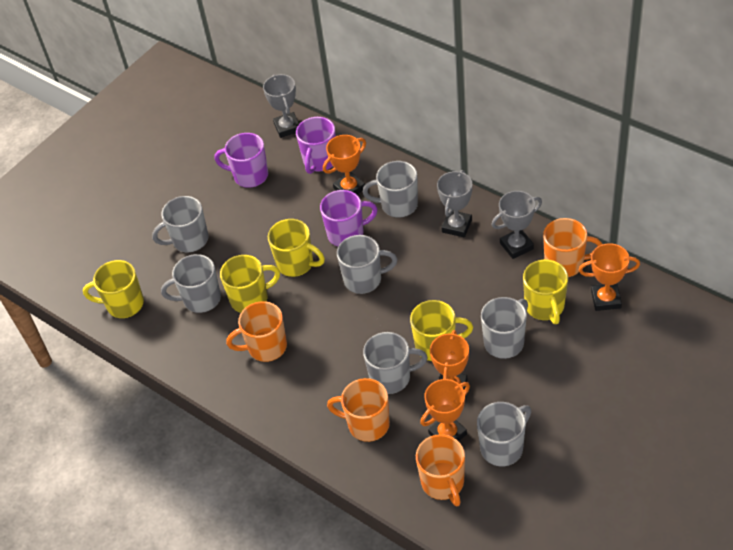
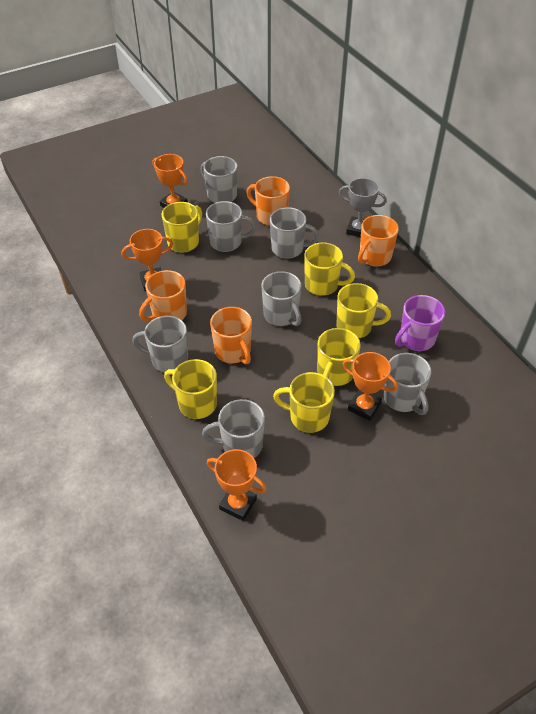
grey trophy: [263,74,299,138] [437,170,472,237] [492,191,542,259] = 3 -> [339,178,387,237] = 1
purple mug: [214,133,268,188] [296,117,336,174] [320,190,378,246] = 3 -> [395,295,445,351] = 1
yellow mug: [83,260,144,318] [220,255,280,313] [268,219,325,277] [410,300,473,361] [523,260,568,324] = 5 -> [162,202,202,253] [164,359,217,419] [273,372,335,433] [304,242,355,296] [317,328,361,386] [336,283,391,338] = 6

